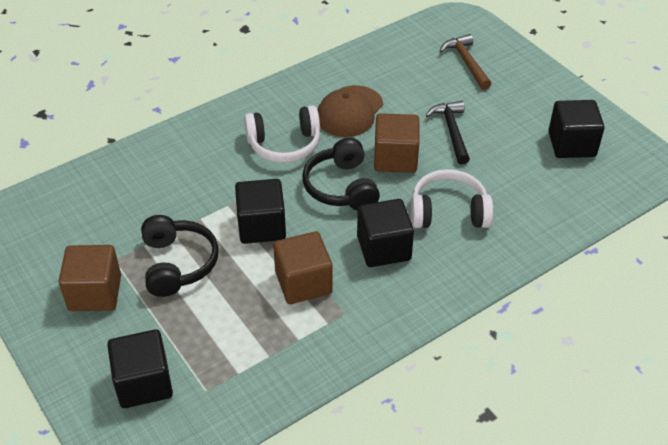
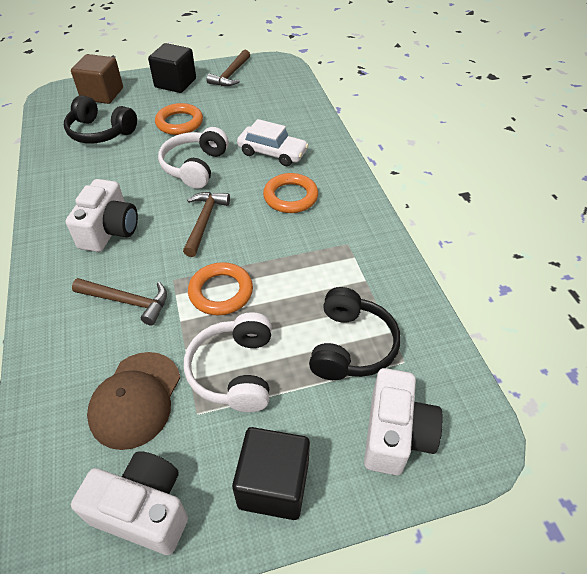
black cube: [107,329,173,408] [235,179,286,244] [357,199,414,267] [548,100,605,158] = 4 -> [148,43,196,93] [232,427,310,520] = 2
black hammer: [426,101,470,164] = 1 -> none = 0
brown cube: [58,245,121,311] [273,231,333,304] [374,113,420,173] = 3 -> [71,54,123,104] = 1
brown hammer: [440,34,491,90] = 1 -> [72,278,167,326] [183,192,230,257] [206,50,250,86] = 3
orange ring: none = 0 -> [155,103,203,135] [188,262,253,315] [263,173,318,213] = 3
white camera: none = 0 -> [66,179,138,252] [71,451,188,555] [364,368,443,475] = 3
white car: none = 0 -> [237,119,309,166] = 1

